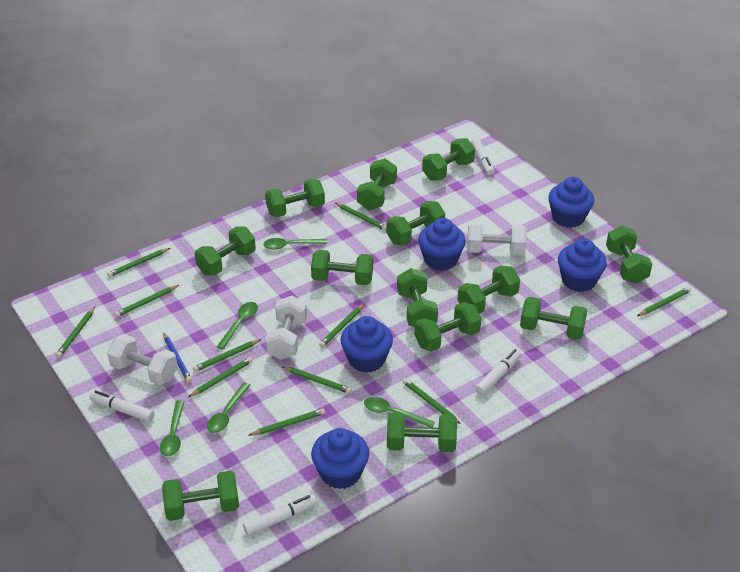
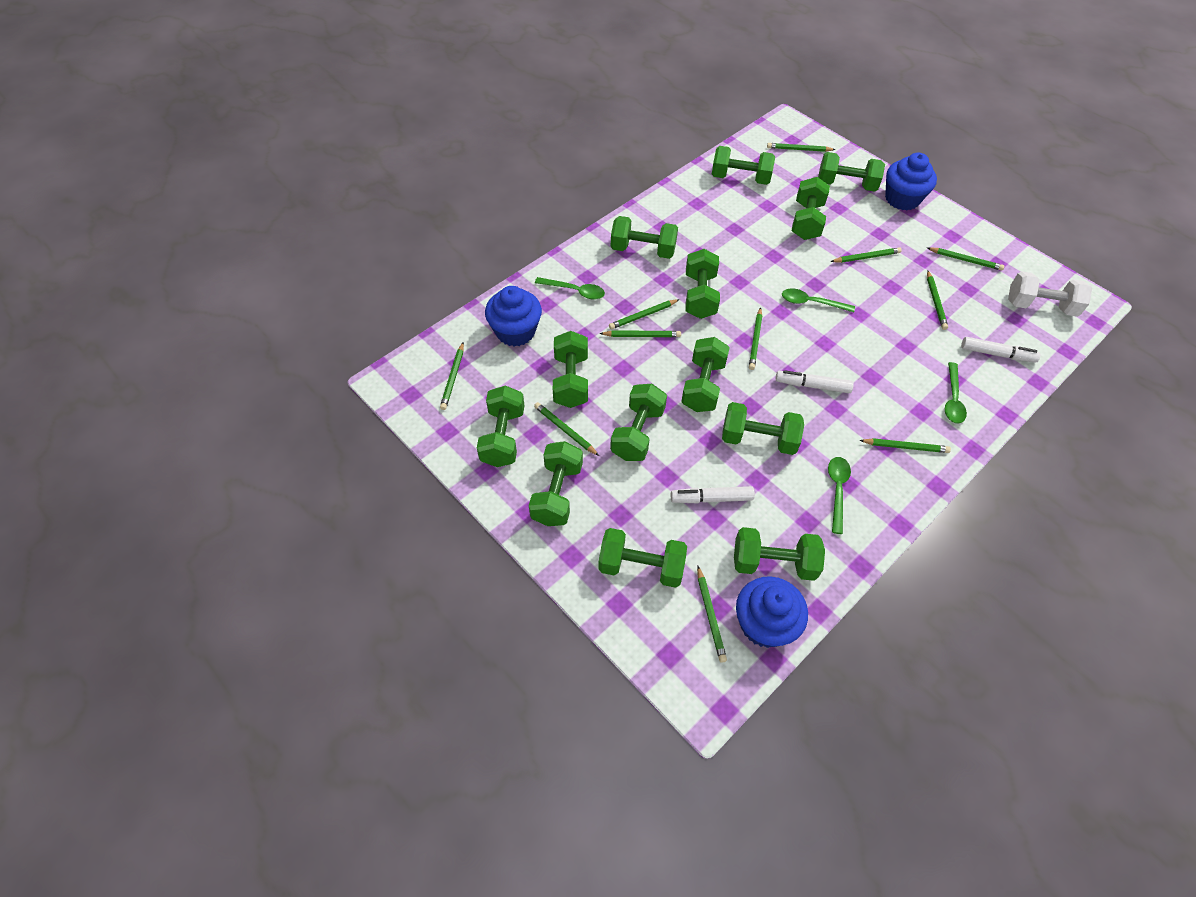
blue cupcake: [311,428,369,489] [341,316,393,373] [418,218,466,271] [548,177,594,228] [558,238,607,292] = 5 -> [485,286,542,347] [736,576,808,648] [885,153,937,210] = 3
blue pencil: [163,332,192,383] = 1 -> none = 0
green spoon: [160,400,185,456] [207,382,251,433] [217,302,258,349] [263,238,327,250] [364,397,435,428] = 5 -> [535,277,605,300] [782,288,855,312] [828,457,851,534] [945,362,967,423] = 4
white dumbbell: [107,335,178,385] [265,296,307,360] [467,223,526,255] = 3 -> [1008,271,1092,317] = 1
white marker: [89,390,154,422] [243,494,317,536] [471,138,495,176] [475,349,521,395] = 4 -> [671,486,755,504] [776,370,854,393] [961,337,1041,363] = 3

